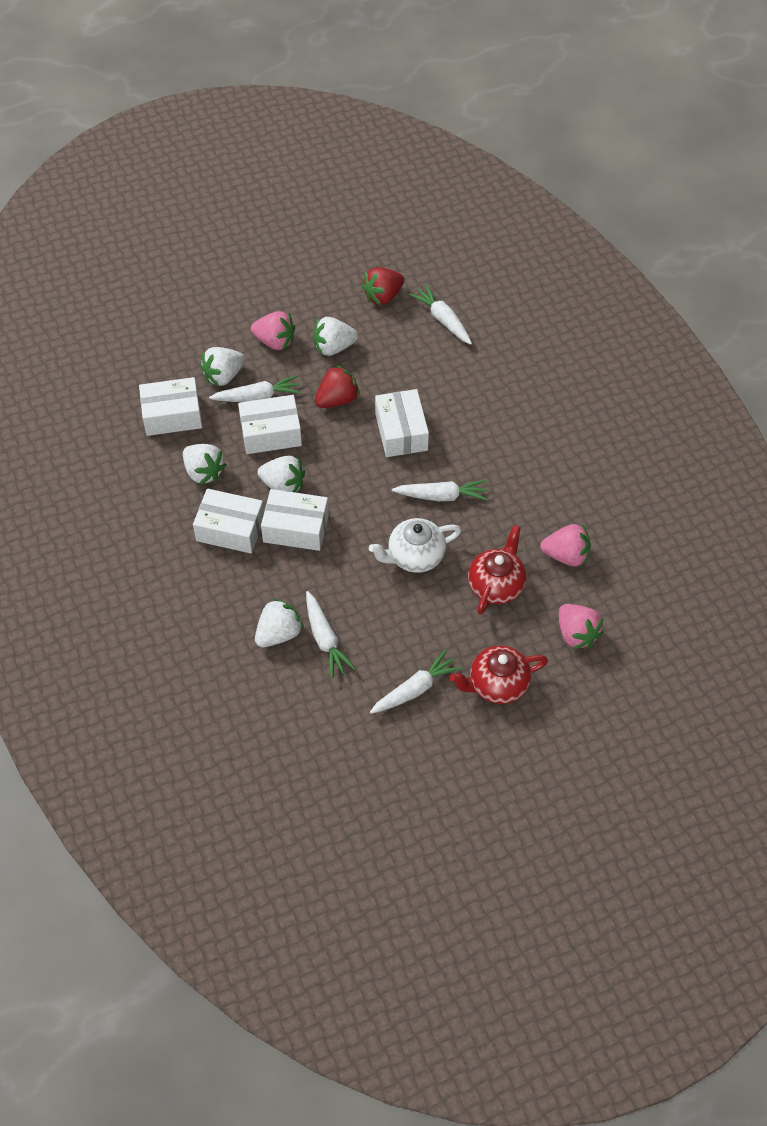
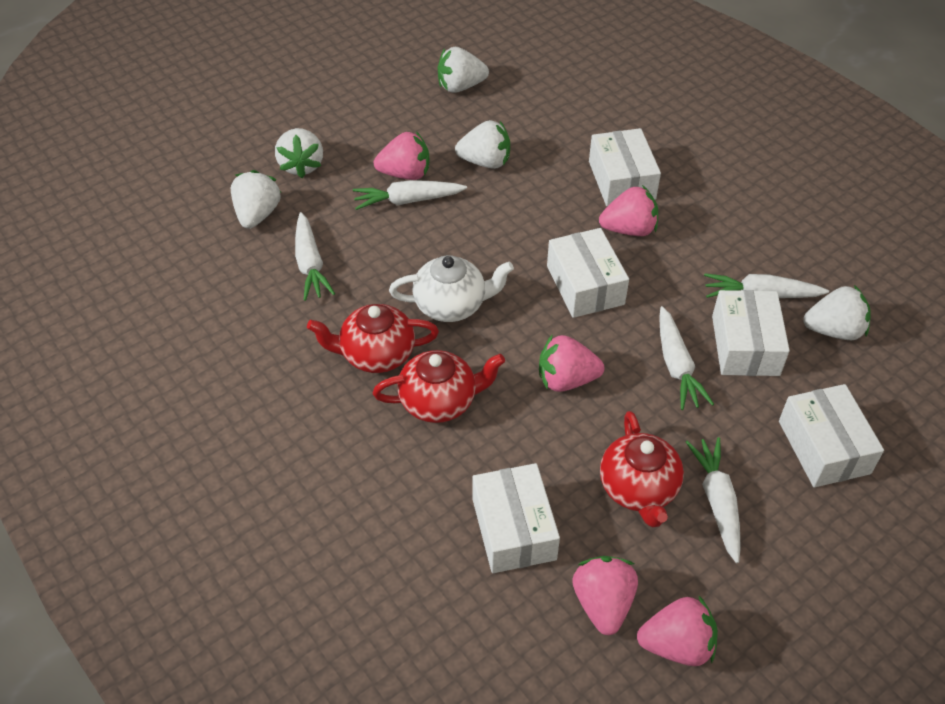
pink strawberry: [251,311,295,350] [540,524,591,567] [559,604,604,649] = 3 -> [374,131,430,180] [539,335,604,392] [572,556,638,635] [599,185,658,236] [637,596,718,666] = 5
red strawberry: [315,365,360,408] [362,267,404,305] = 2 -> none = 0
red teapot: [450,645,548,704] [468,525,527,615] = 2 -> [307,304,439,373] [373,350,505,423] [600,411,684,527] = 3

